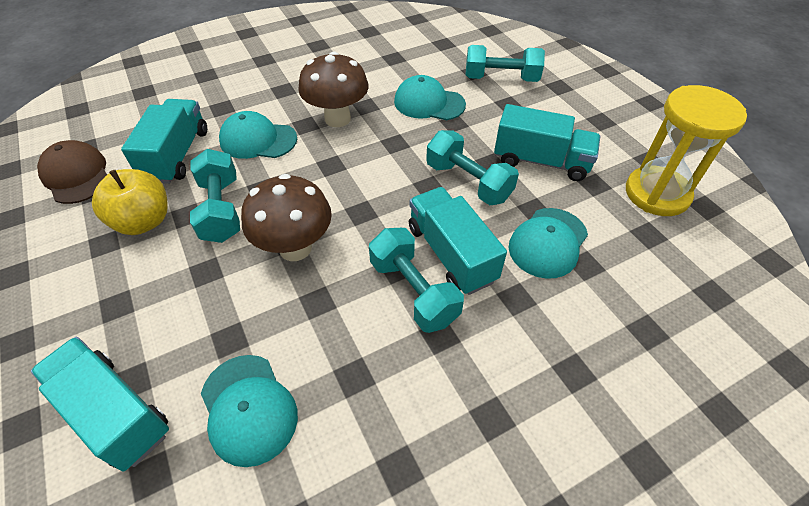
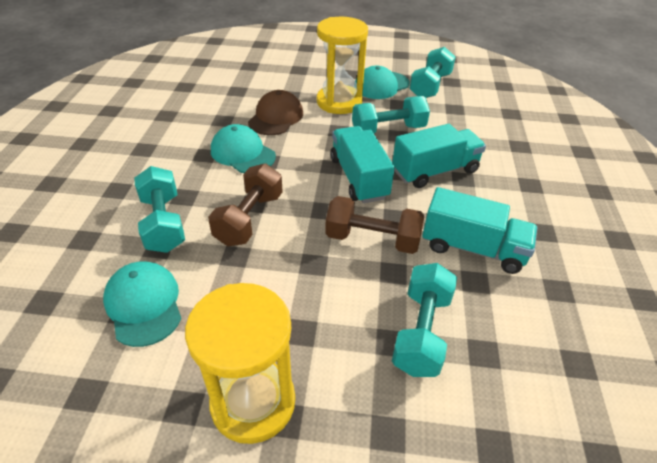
brown dumbbell: none = 0 -> [208,163,283,246] [325,196,424,254] = 2
brown mushroom: [241,174,332,261] [298,52,369,127] = 2 -> none = 0
turquoise cap: [201,355,298,467] [219,111,297,159] [394,75,466,120] [509,208,588,279] = 4 -> [103,262,182,347] [211,124,276,173] [355,66,410,99] = 3
turquoise truck: [31,337,169,472] [121,99,207,184] [409,187,507,295] [494,104,600,181] = 4 -> [330,126,395,203] [392,124,486,188] [422,187,538,274] = 3
yellow apple: [92,169,168,235] = 1 -> none = 0
yellow hourglass: [626,85,747,216] = 1 -> [185,283,295,444] [317,17,368,114] = 2

